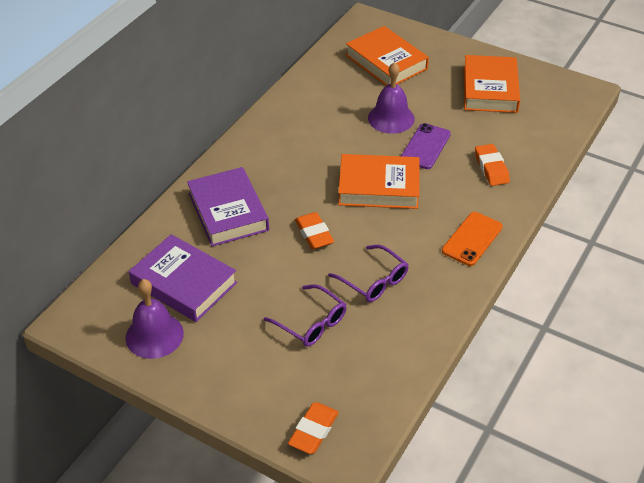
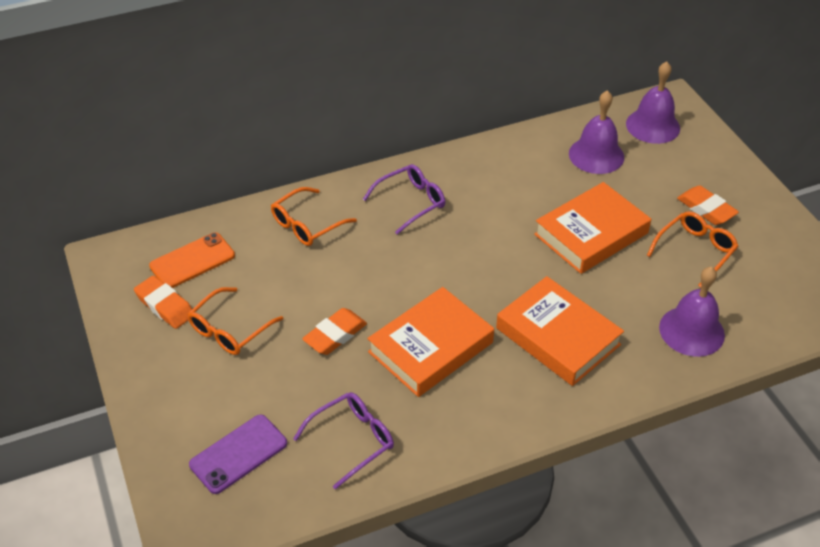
orange glasses: none = 0 -> [187,287,283,355] [271,187,357,246] [647,211,738,288] = 3
purple bell: [125,279,184,359] [368,62,415,134] = 2 -> [569,90,624,174] [626,61,680,144] [659,267,725,357] = 3
purple book: [129,234,237,322] [187,167,269,246] = 2 -> none = 0

